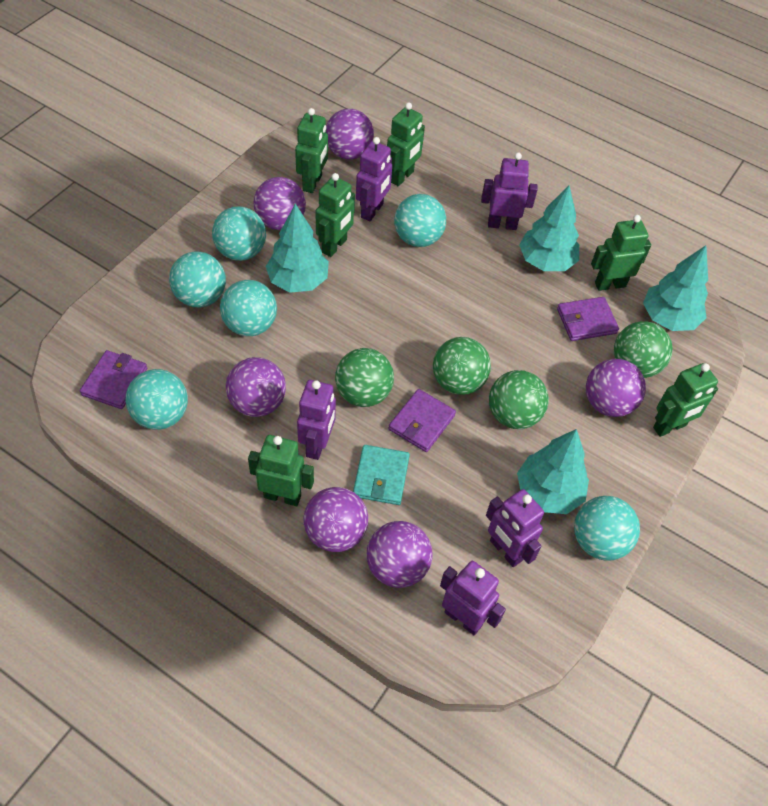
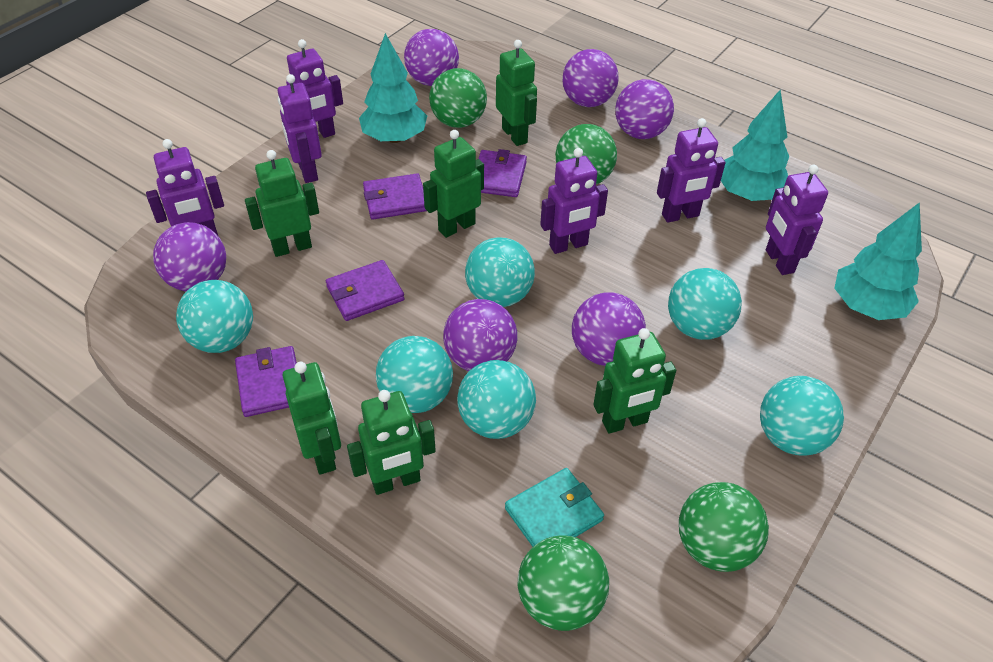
purple robot: [297,380,336,460] [356,137,392,221] [440,561,506,635] [481,152,538,230] [486,489,544,567] = 5 -> [146,139,224,235] [278,74,322,183] [286,39,343,138] [540,148,608,254] [657,118,726,223] [766,165,828,275] = 6
purple wallet: [80,350,147,409] [388,389,456,452] [557,297,619,341] = 3 -> [235,346,297,417] [326,260,405,321] [363,173,427,220] [478,149,527,197] = 4
turquoise tree: [265,204,329,292] [517,429,589,514] [519,185,579,271] [643,245,708,331] = 4 -> [359,33,427,143] [721,90,789,201] [834,202,922,320] = 3

